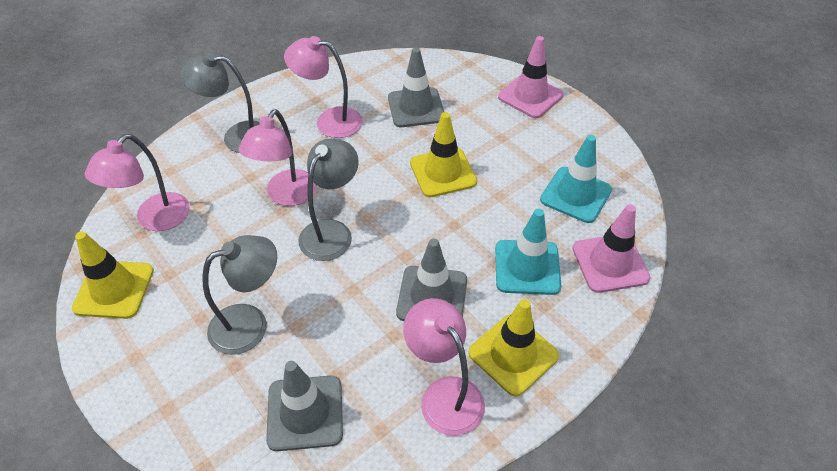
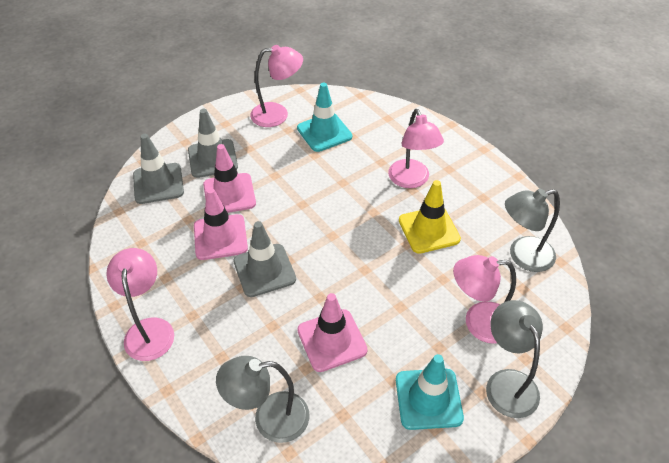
pink traffic cone: [498,36,564,118] [572,204,650,293] = 2 -> [194,188,248,260] [203,144,256,213] [297,293,368,372] = 3
yellow traffic cone: [72,231,154,319] [410,112,477,197] [468,299,559,396] = 3 -> [399,180,461,254] = 1

